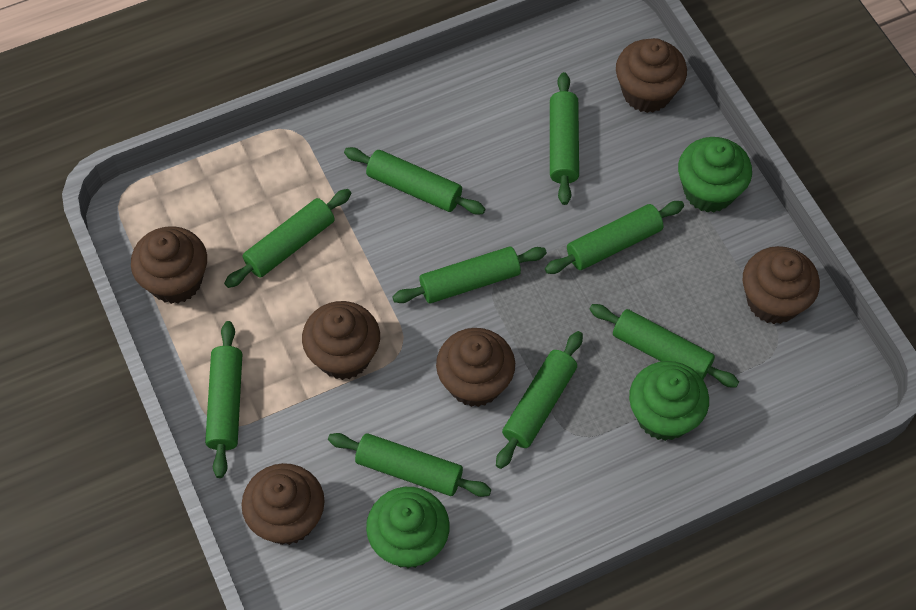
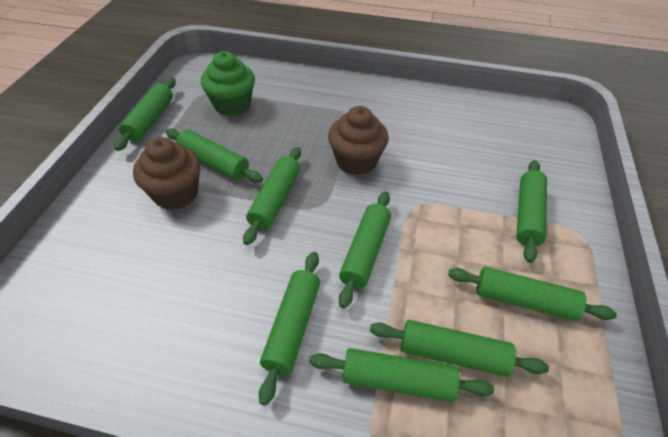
brown cupcake: [131,226,207,304] [241,463,325,545] [302,301,380,380] [436,328,515,407] [616,38,687,113] [743,246,820,324] = 6 -> [133,137,200,210] [328,106,389,175] = 2
green cupcake: [366,487,450,568] [629,361,709,441] [678,137,752,213] = 3 -> [201,51,255,116] = 1

